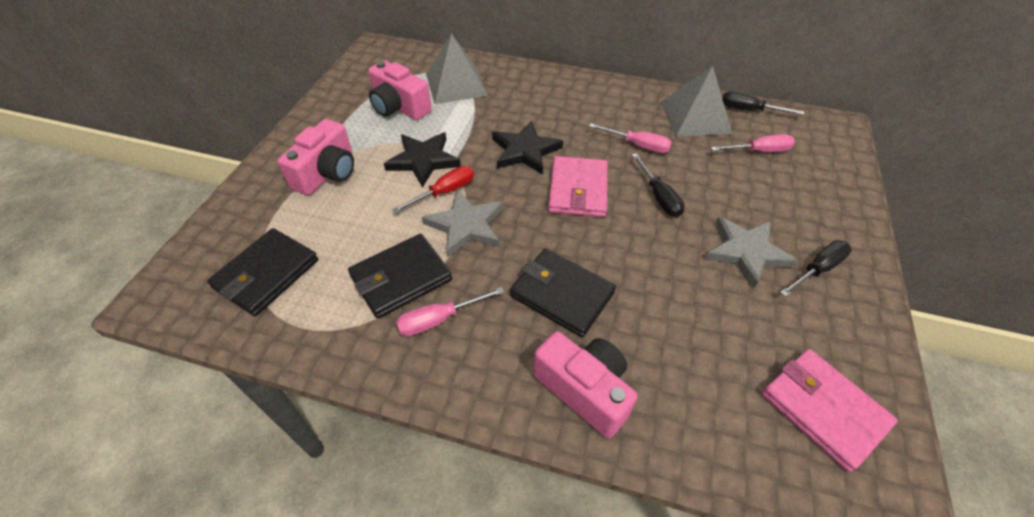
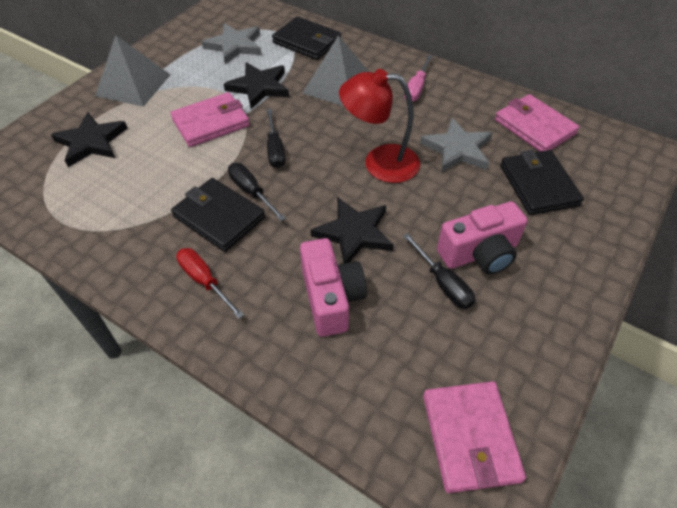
black star: [384,132,461,188] [492,121,563,175] = 2 -> [51,112,128,167] [224,62,289,109] [311,197,394,264] = 3
pink camera: [278,119,354,195] [368,60,432,120] [533,331,638,438] = 3 -> [300,238,367,337] [437,201,528,275] = 2
pink screwdriver: [396,287,504,336] [589,123,672,153] [711,134,795,152] = 3 -> [404,55,433,102] = 1
pink wallet: [548,156,608,217] [762,349,898,472] = 2 -> [170,92,250,147] [423,381,526,493] [495,94,580,152] = 3
red lamp: none = 0 -> [339,69,420,183] = 1

